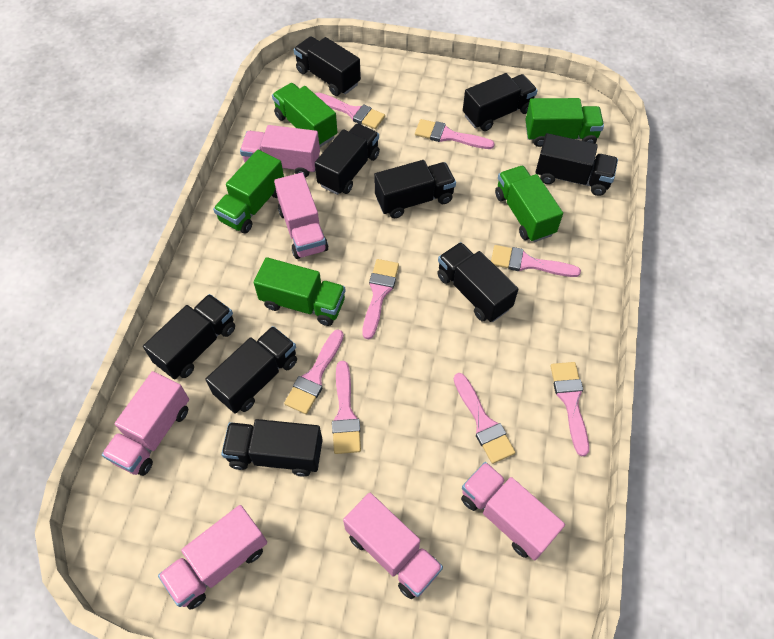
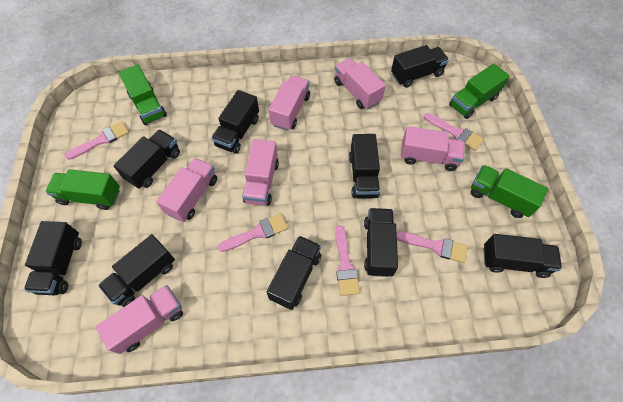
green truck: [213,150,284,234] [254,257,345,326] [272,83,337,147] [495,166,563,242] [525,98,604,147] = 5 -> [45,169,120,210] [118,64,167,125] [449,64,510,119] [471,165,548,218] = 4
pink brush: [284,329,344,414] [315,93,385,129] [332,361,361,454] [363,259,399,339] [415,119,495,149] [454,373,516,464] [491,245,581,277] [550,362,589,456] = 8 -> [65,121,129,160] [218,213,288,252] [335,225,360,296] [397,231,468,263] [424,113,484,151] = 5

